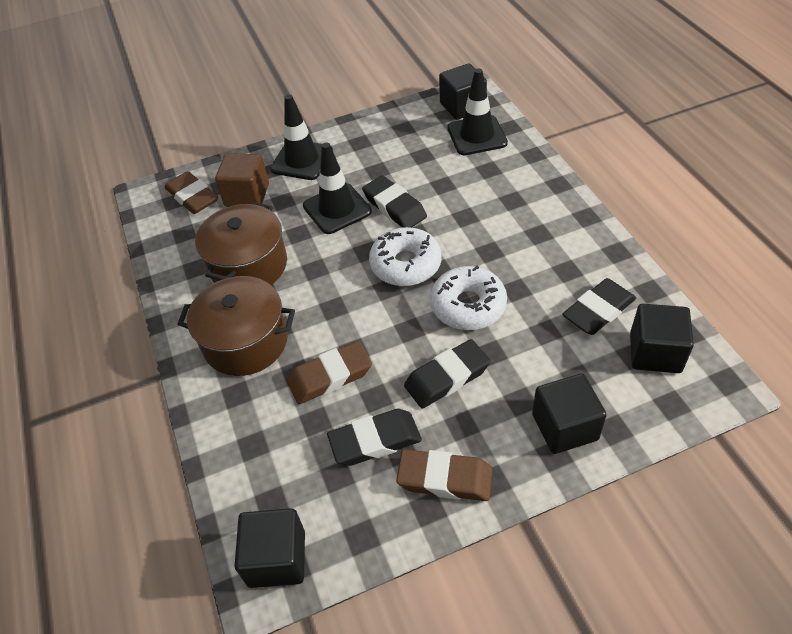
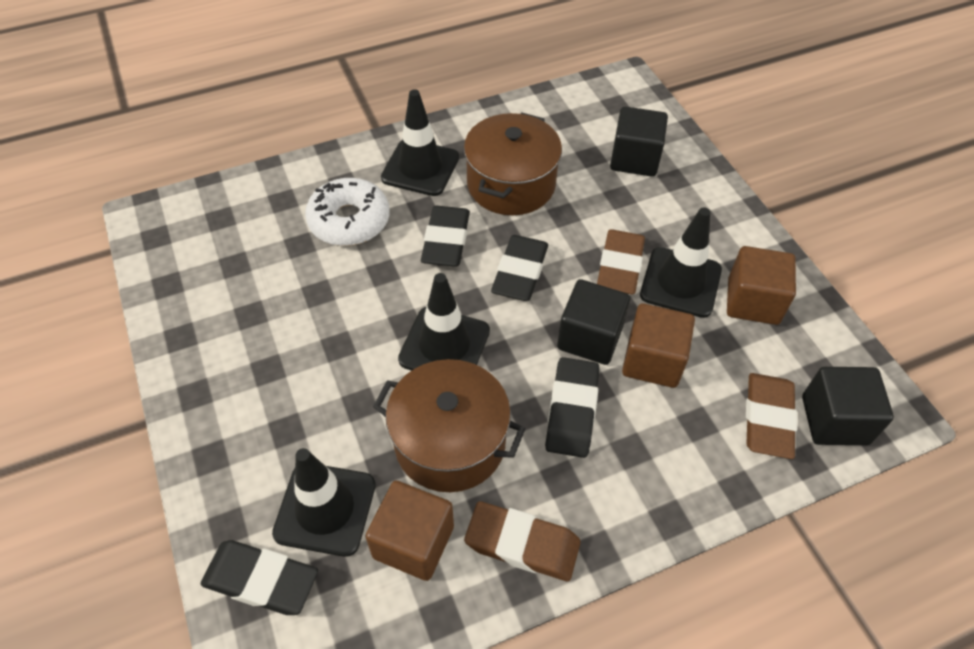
black cube: [235,508,305,588] [439,63,487,120] [532,374,607,454] [630,304,694,373] = 4 -> [557,279,630,365] [610,106,668,177] [802,367,894,445] = 3
black traffic cone: [270,94,333,180] [303,142,372,234] [447,68,508,155] = 3 -> [272,448,376,557] [381,89,459,196] [398,273,490,371] [640,208,722,318] = 4
brown cube: [215,153,269,207] = 1 -> [365,480,454,581] [622,303,695,388] [727,246,796,325] = 3
white donut: [369,227,442,286] [430,266,507,330] = 2 -> [305,178,390,246] = 1

